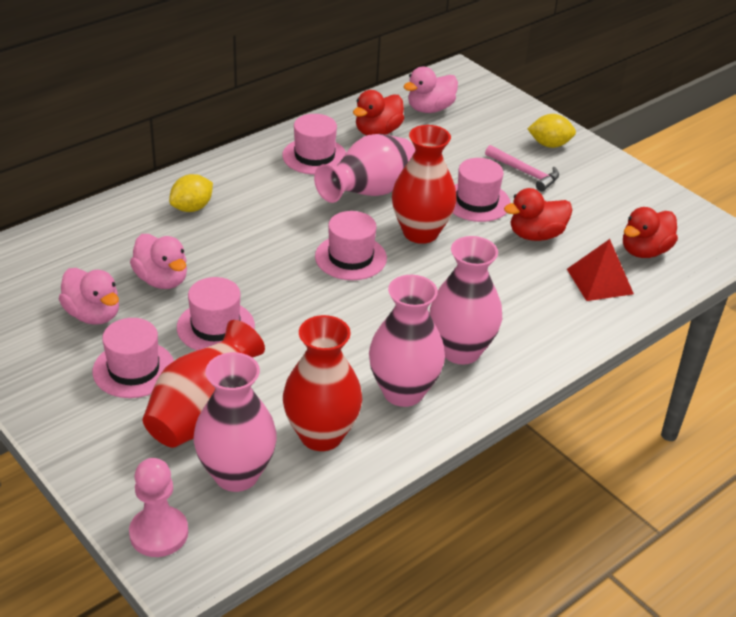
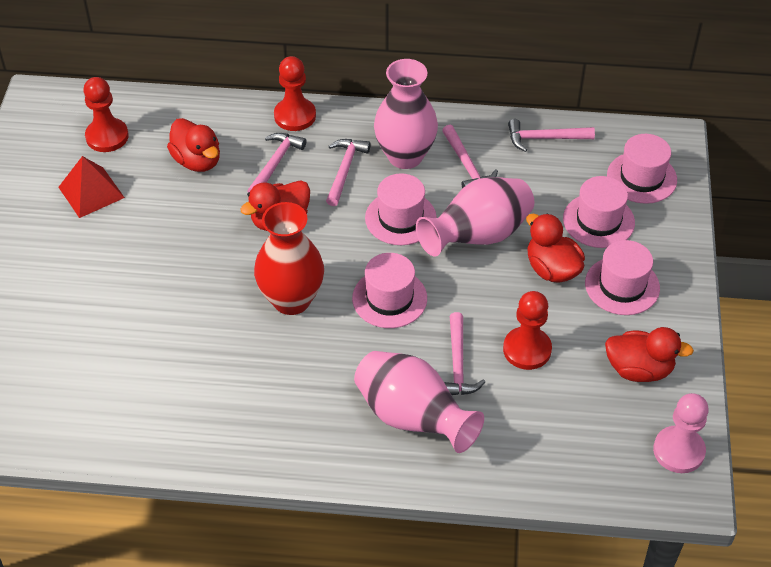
pink duck: [59,268,119,325] [130,234,187,289] [403,67,458,113] = 3 -> none = 0
pink hammer: [485,145,559,192] = 1 -> [248,133,306,192] [326,139,371,206] [442,125,498,189] [444,312,485,395] [508,119,595,152] = 5
pink vase: [193,352,277,492] [314,134,415,203] [369,275,445,407] [430,236,502,365] = 4 -> [354,351,484,453] [374,59,438,169] [416,177,534,257] = 3
red duck: [353,90,404,135] [504,188,572,241] [623,207,678,258] = 3 -> [167,118,220,172] [240,180,310,231] [526,213,585,283] [605,327,694,382] = 4
red pawn: none = 0 -> [83,77,129,152] [274,56,316,131] [503,291,552,370] = 3
red vase: [143,320,265,448] [283,315,362,451] [392,125,456,244] = 3 -> [254,202,324,315] = 1
yellow lemon: [169,174,213,212] [528,114,576,148] = 2 -> none = 0

